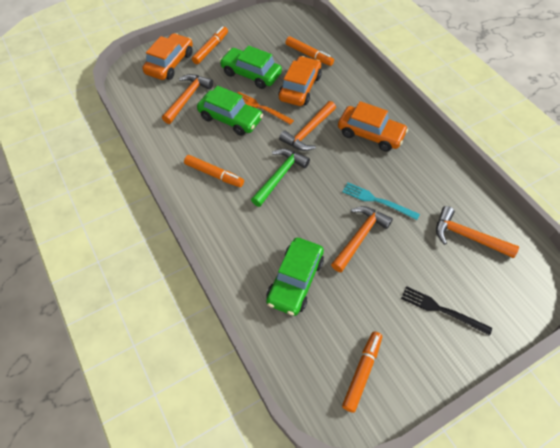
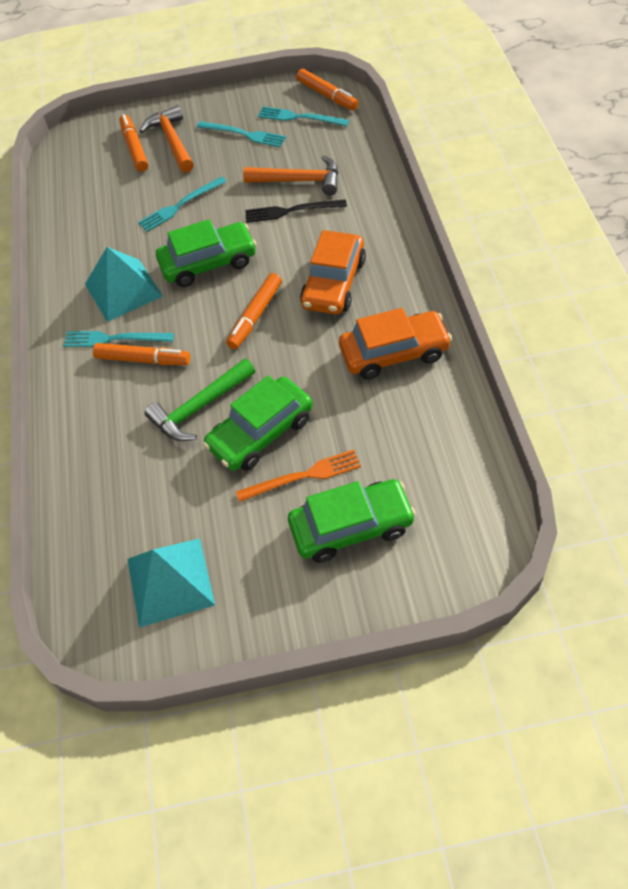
orange car: [142,33,193,80] [278,56,322,106] [338,101,408,152] = 3 -> [300,230,366,315] [339,308,452,380] = 2
orange hammer: [162,74,213,124] [279,101,336,151] [331,206,393,272] [436,206,519,258] = 4 -> [140,105,194,173] [243,155,339,195] = 2
turquoise fork: [342,182,420,220] = 1 -> [63,331,174,347] [138,176,227,232] [197,121,286,147] [258,106,349,126] = 4
turquoise pyramid: none = 0 -> [85,247,163,322] [127,538,215,627] = 2

